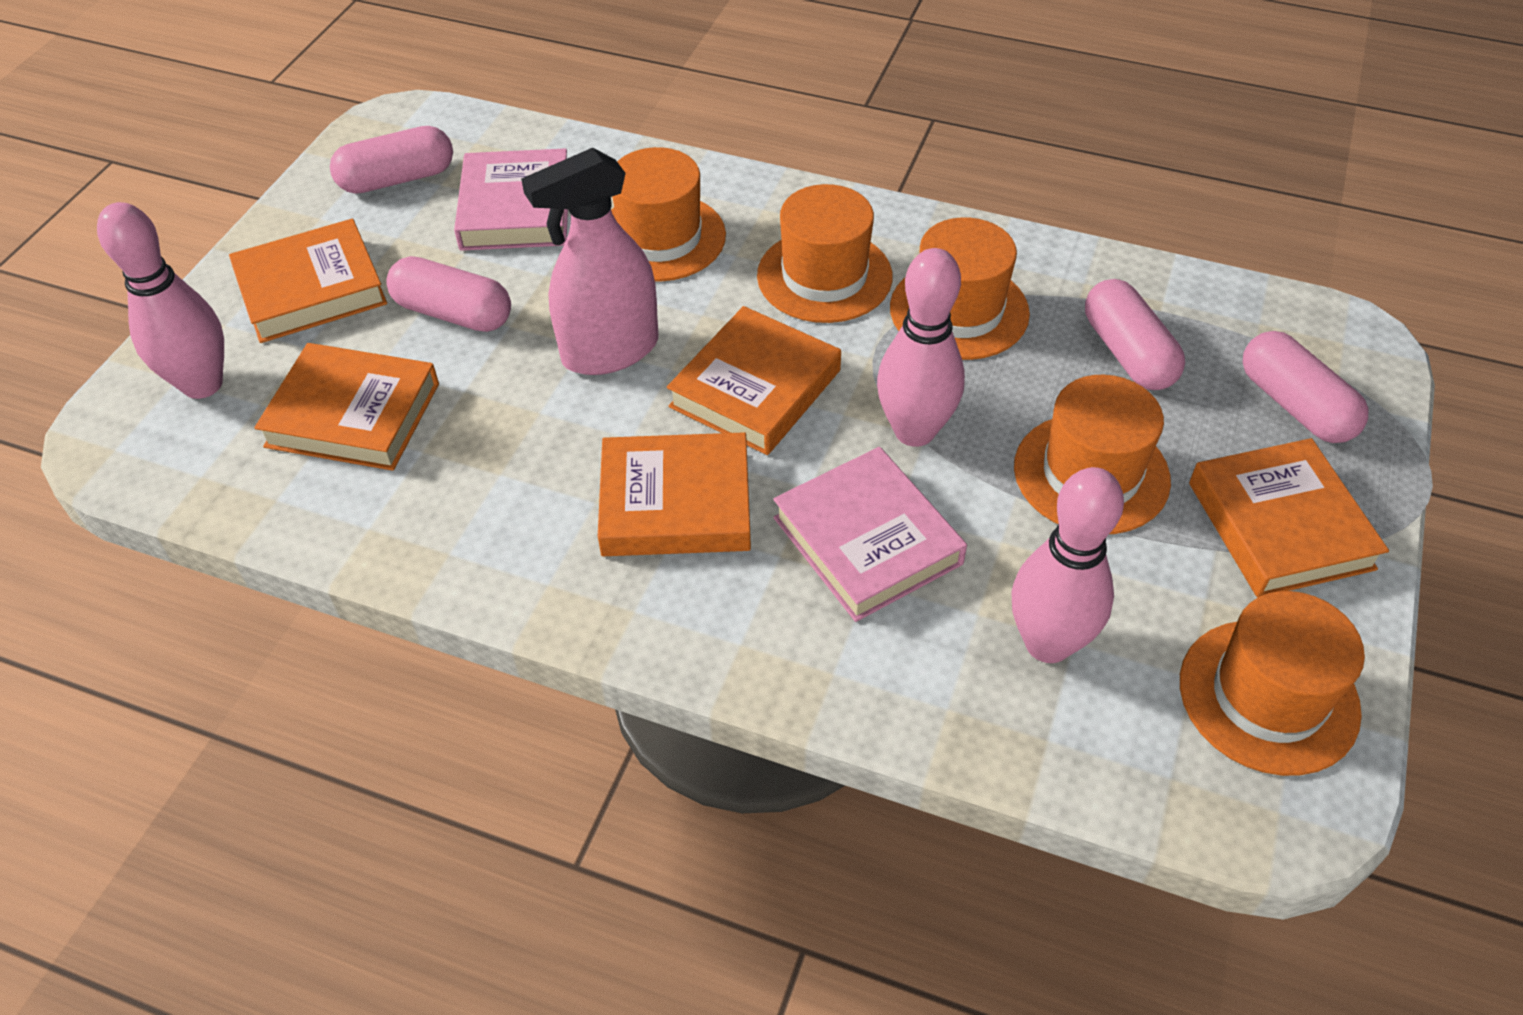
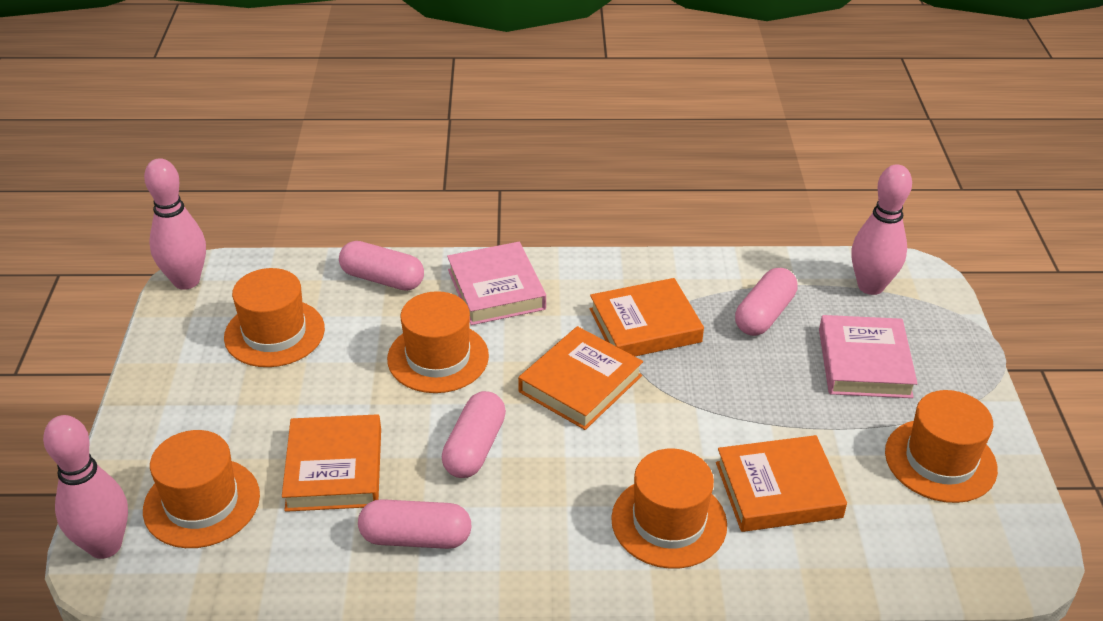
orange book: [229,219,387,343] [254,343,439,471] [598,432,751,556] [667,306,841,455] [1189,438,1389,598] = 5 -> [282,414,381,512] [518,326,643,430] [590,278,704,356] [716,435,847,532] = 4
pink spray bottle: [521,148,658,375] = 1 -> none = 0

